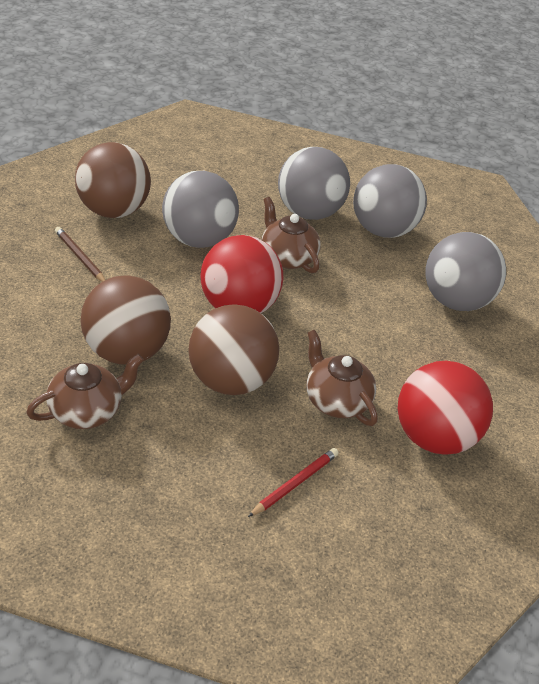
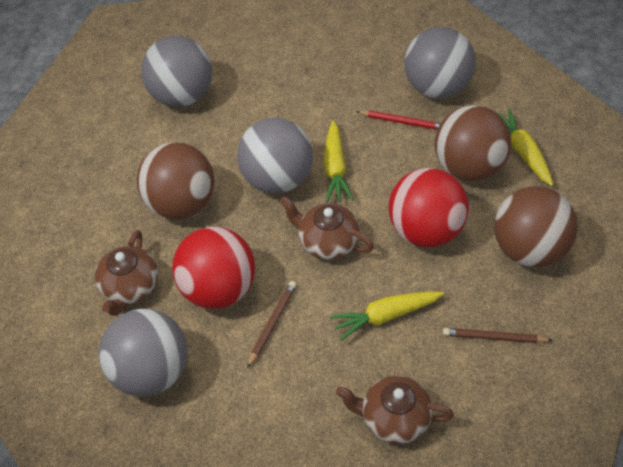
brown pencil: [55,227,105,282] = 1 -> [247,281,297,368] [443,328,553,343] = 2
yellow carrot: none = 0 -> [323,121,354,203] [330,291,444,341] [498,109,553,186] = 3

